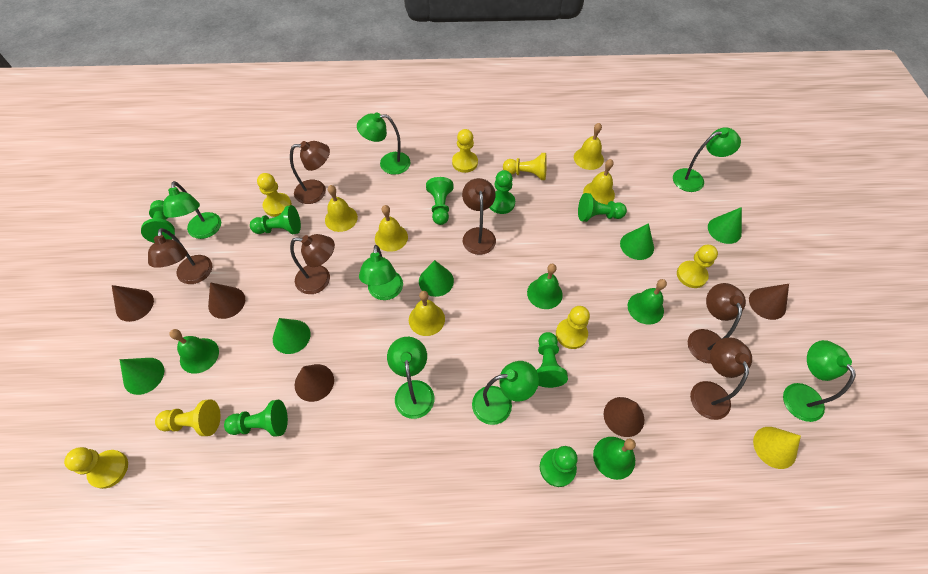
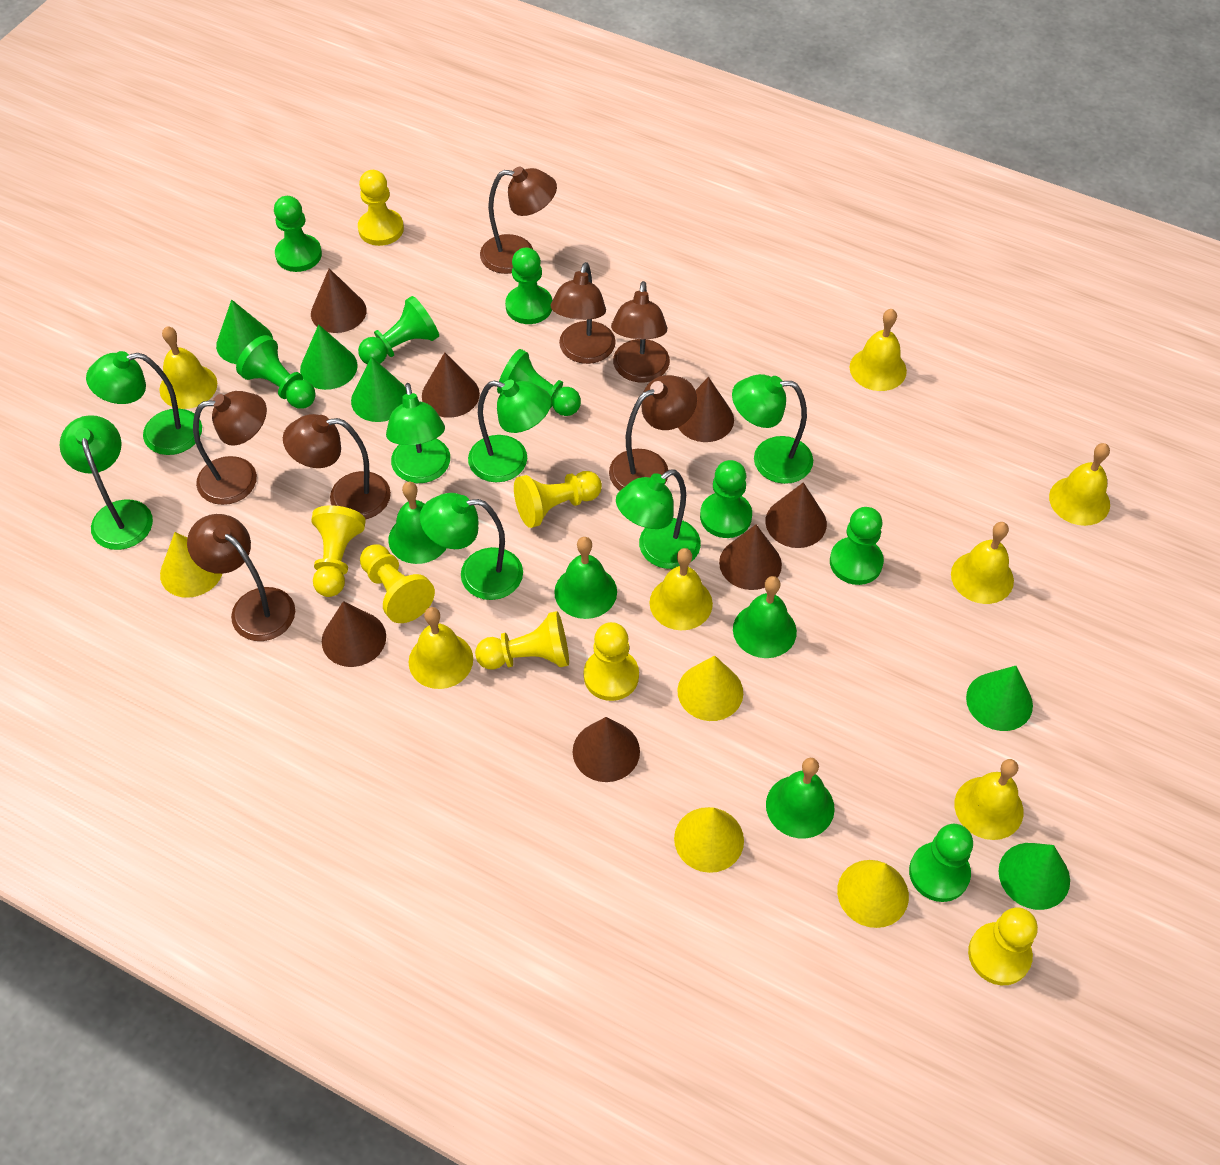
brown cone: [112,285,154,322] [208,282,245,319] [295,364,334,402] [604,397,644,437] [749,284,789,320] = 5 -> [311,268,367,333] [322,601,386,667] [422,352,480,418] [573,717,640,782] [678,377,734,442] [719,524,782,590] [765,482,827,548] = 7
brown lamp: [148,228,212,284] [290,141,330,204] [290,234,335,294] [462,178,496,255] [688,283,746,364] [690,337,752,420] = 6 -> [187,514,295,641] [193,391,267,505] [283,414,391,519] [480,167,557,274] [551,262,616,364] [609,375,697,491] [611,281,670,382] = 7
yellow bell: [325,185,358,232] [375,205,408,252] [409,291,445,336] [574,123,604,170] [583,159,615,205] = 5 -> [159,326,217,409] [409,607,473,689] [650,548,713,630] [850,309,907,391] [951,522,1014,604] [955,759,1024,840] [1049,443,1110,526] = 7
yellow cone: [753,427,801,469] = 1 -> [160,532,222,598] [674,807,744,873] [677,655,743,721] [837,860,909,928] = 4

